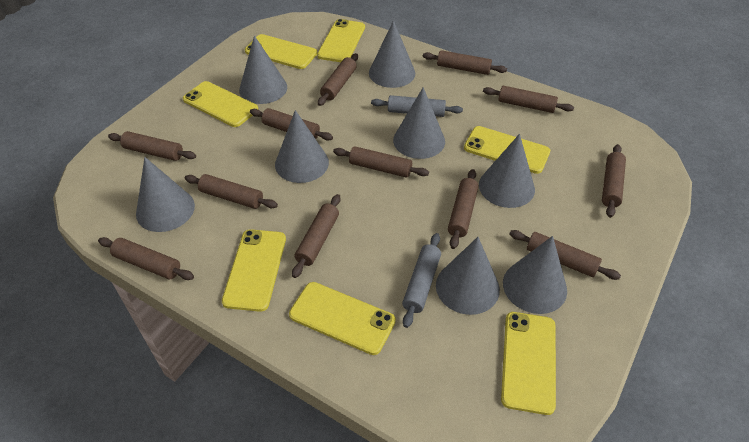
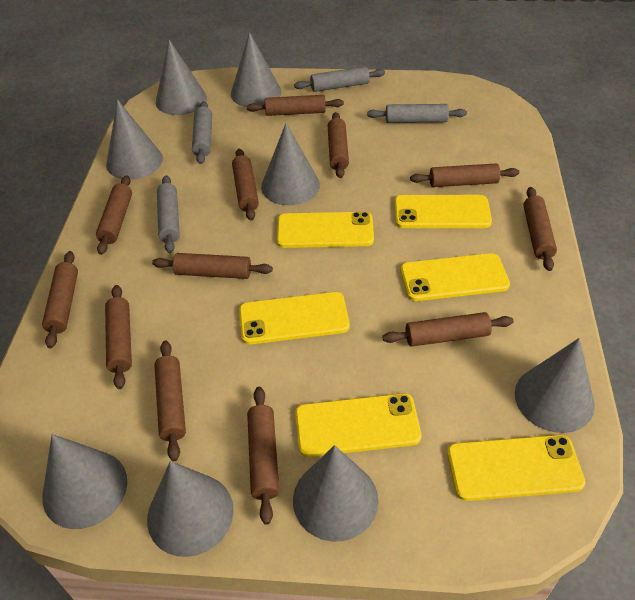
grey rolling pin: [371,95,463,117] [402,233,441,328] = 2 -> [157,175,180,253] [192,101,212,164] [294,66,385,92] [367,104,467,123] = 4
yellow phone: [183,81,258,127] [222,229,286,312] [245,34,317,69] [289,282,396,355] [317,19,365,62] [464,126,550,174] [501,312,556,415] = 7 -> [239,292,349,345] [277,212,374,248] [295,393,421,457] [394,195,492,228] [400,253,510,301] [447,434,585,501] = 6

